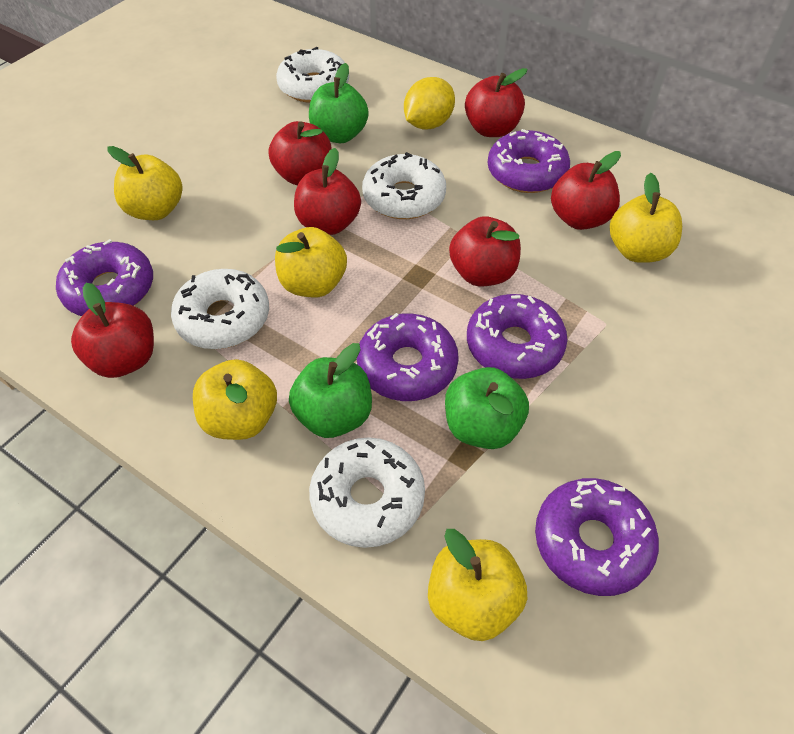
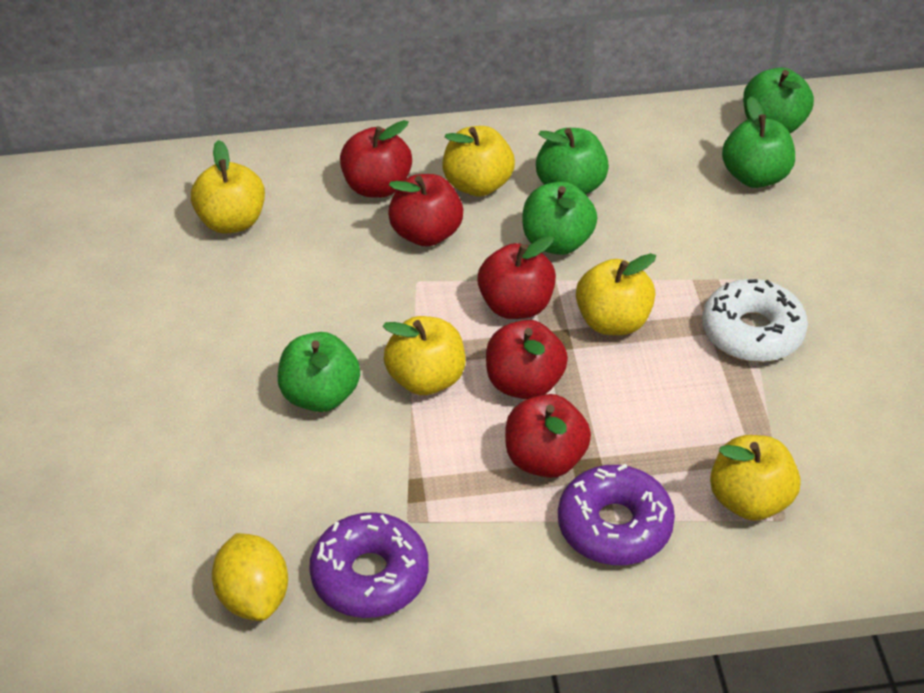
green apple: [289,343,372,438] [309,63,369,143] [445,367,529,449] = 3 -> [278,332,360,412] [523,181,597,255] [536,128,609,195] [722,96,795,188] [743,68,814,133] = 5
purple donut: [56,239,153,316] [357,313,459,401] [467,294,568,379] [488,129,570,193] [535,478,659,596] = 5 -> [309,512,429,618] [558,464,675,565] = 2
red apple: [71,283,154,378] [269,121,332,185] [294,148,361,235] [449,216,521,286] [465,68,528,137] [551,151,621,230] = 6 -> [340,120,412,198] [388,174,463,247] [477,235,556,319] [486,320,568,399] [505,394,591,478] = 5
white donut: [171,269,269,349] [276,47,349,103] [309,437,425,548] [362,152,446,219] = 4 -> [702,279,808,362] = 1

